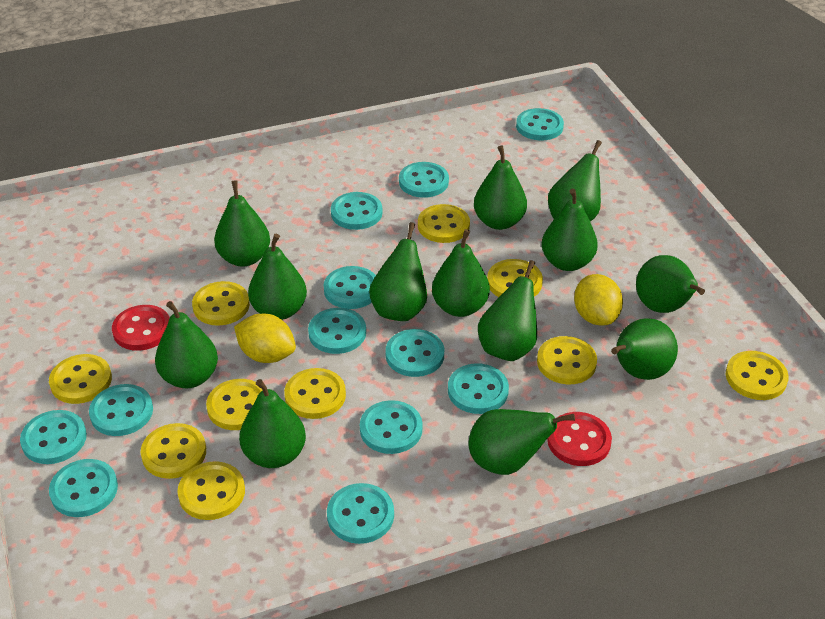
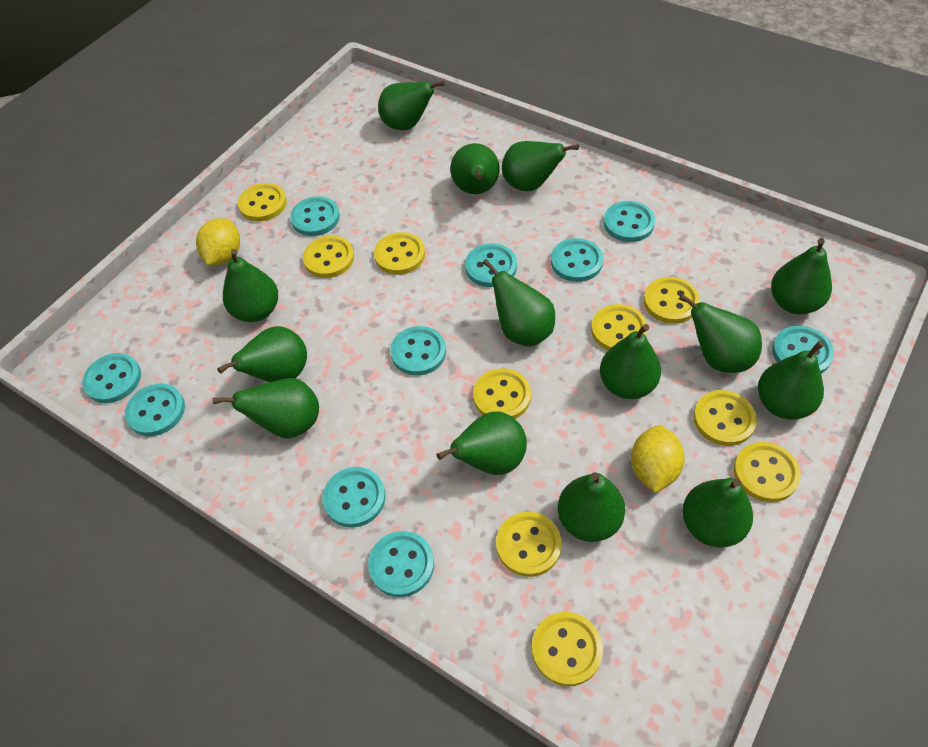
green pear: [155,301,218,388] [214,180,270,267] [239,379,306,468] [248,234,307,320] [369,222,427,321] [432,229,490,317] [468,409,575,475] [474,145,527,230] [478,260,537,361] [542,189,598,271] [548,140,602,222] [611,318,678,380] [636,255,705,313] = 13 -> [213,378,319,438] [217,326,307,382] [223,249,278,322] [378,80,445,130] [437,411,527,475] [450,143,500,194] [483,259,555,347] [502,141,579,191] [558,472,625,542] [600,324,661,399] [679,294,762,373] [682,478,753,548] [758,341,824,420] [771,238,832,314] = 14
red button: [112,305,170,351] [547,412,612,466] = 2 -> none = 0
turquoise button: [20,410,87,464] [49,459,118,517] [89,384,153,436] [308,308,366,354] [323,266,376,309] [327,483,394,544] [331,192,383,230] [360,400,423,454] [385,329,444,377] [399,162,449,198] [448,363,509,414] [516,108,564,141] = 12 -> [82,353,141,403] [125,383,185,436] [290,196,340,236] [322,467,386,527] [368,531,434,597] [390,326,446,376] [465,243,517,287] [551,238,603,282] [604,201,655,242] [772,326,834,374] = 10

